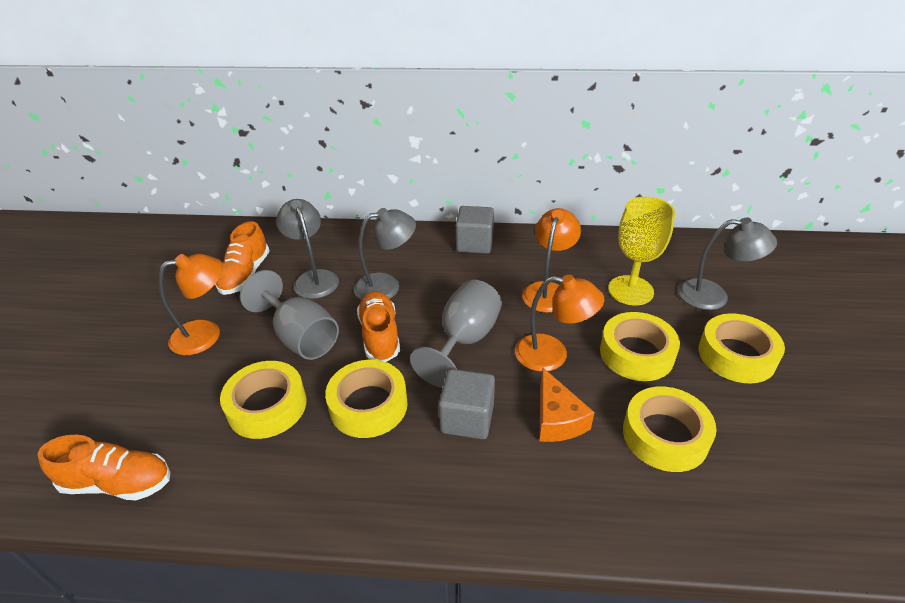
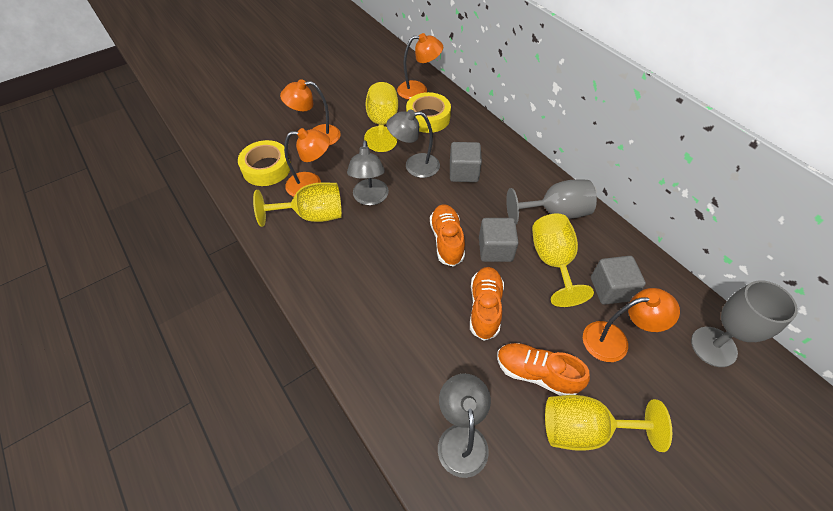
grey cube: [439,369,495,439] [456,206,494,254] = 2 -> [450,142,482,182] [479,218,519,262] [591,256,646,305] = 3
orange cheese: [539,368,595,442] = 1 -> none = 0
orange lamp: [158,254,223,355] [515,275,604,372] [522,208,581,313] = 3 -> [280,79,341,146] [284,128,330,197] [397,33,443,100] [583,288,680,362] = 4
yellow goblet: [608,197,675,306] = 1 -> [253,182,342,227] [364,82,398,152] [532,213,594,307] [545,395,672,452] = 4
yellow tape: [220,361,307,439] [325,360,408,438] [600,312,680,381] [623,386,717,472] [698,313,785,384] = 5 -> [238,140,291,186] [406,92,451,133] = 2

